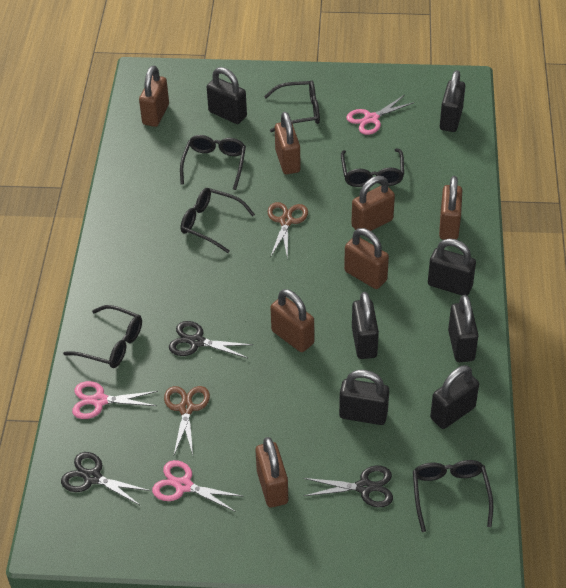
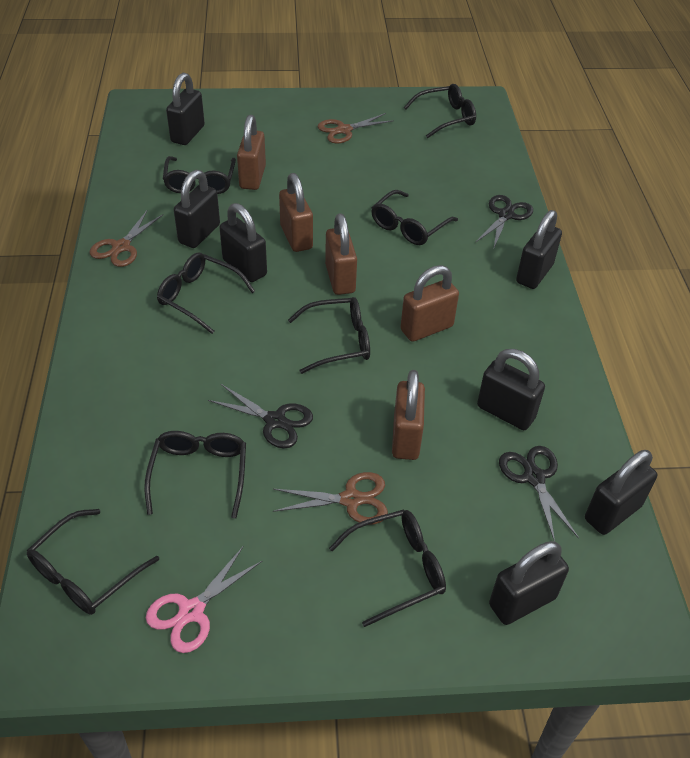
black glasses: [63,305,142,368] [180,135,246,190] [181,188,255,253] [264,80,320,132] [341,148,404,187] [413,460,493,532] = 6 -> [27,509,159,615] [144,431,246,518] [157,253,255,334] [163,156,236,194] [288,297,370,374] [329,510,446,627] [371,190,458,245] [404,84,476,138] = 8
brown padlock: [139,65,169,127] [255,437,288,507] [270,289,314,352] [275,112,300,174] [344,228,389,289] [351,176,395,231] [439,176,462,240] = 7 -> [237,115,266,190] [279,173,313,252] [325,213,357,295] [392,370,425,460] [400,265,459,342] = 5
brown scissors: [164,386,210,455] [267,202,308,260] = 2 -> [90,210,163,267] [273,472,388,525] [318,113,394,144] = 3
pink scissors: [72,381,158,419] [152,460,242,512] [346,95,414,135] = 3 -> [146,546,263,653] = 1

